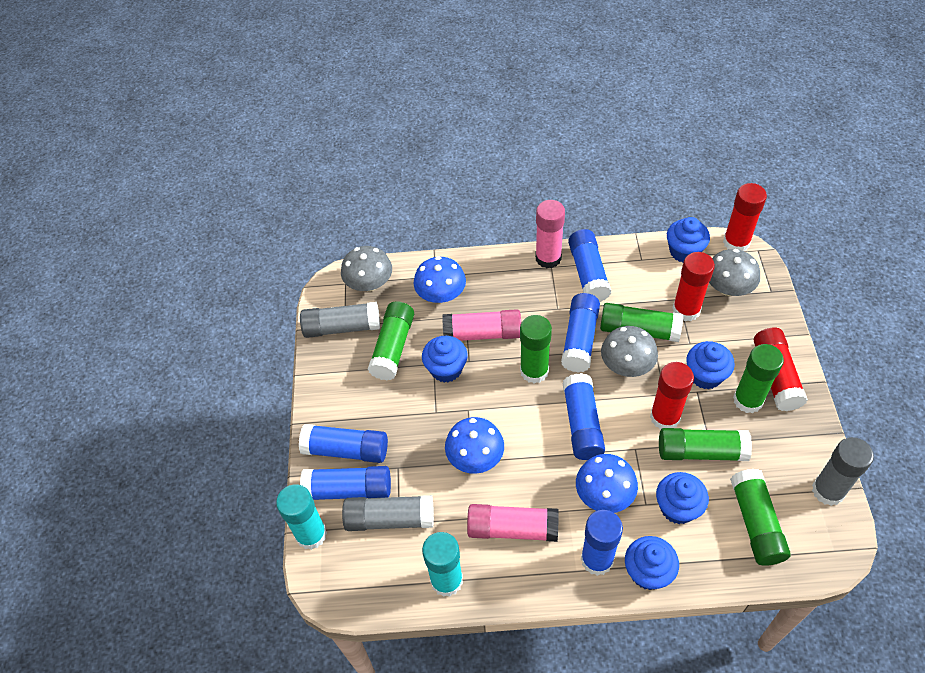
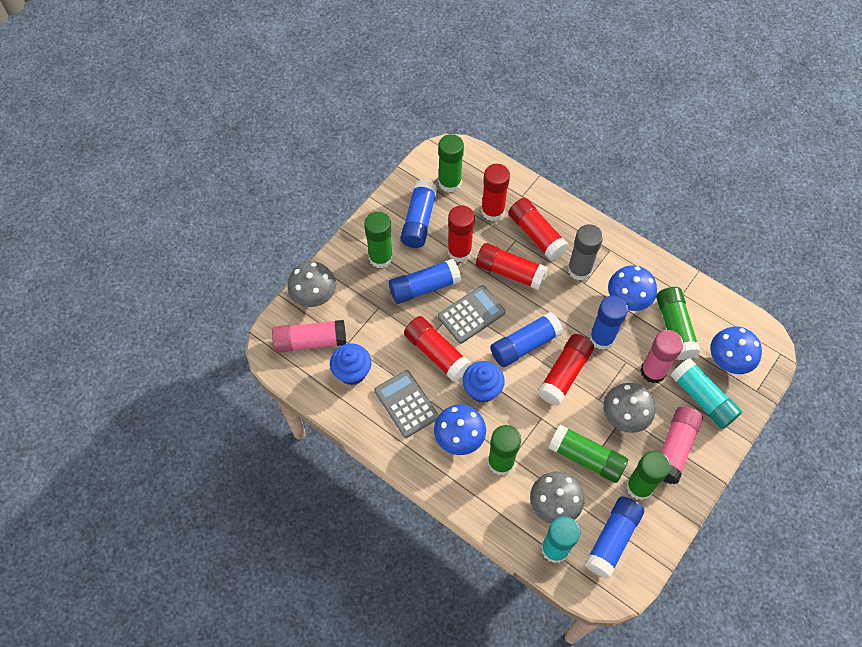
blue cupcake: [422,336,468,383] [625,536,679,590] [656,472,709,524] [667,217,710,263] [686,341,735,389] = 5 -> [330,343,372,385] [462,361,505,403] = 2
blue glue stick: [299,424,388,463] [300,466,391,500] [561,293,600,373] [562,373,605,460] [568,229,611,302] [581,510,623,576] = 6 -> [389,259,461,304] [400,180,437,248] [490,312,563,367] [584,497,644,579] [590,295,628,350] = 5
grey calculator: none = 0 -> [374,370,439,438] [438,285,506,344] = 2
grey glue stick: [300,302,380,338] [342,495,434,531] [812,437,874,506] = 3 -> [568,224,603,281] = 1
red glue stick: [650,362,694,430] [673,252,715,321] [723,183,767,251] [754,327,808,411] = 4 -> [404,316,471,382] [448,205,475,262] [476,243,548,290] [481,164,510,221] [508,198,569,261] [537,334,594,406] = 6

